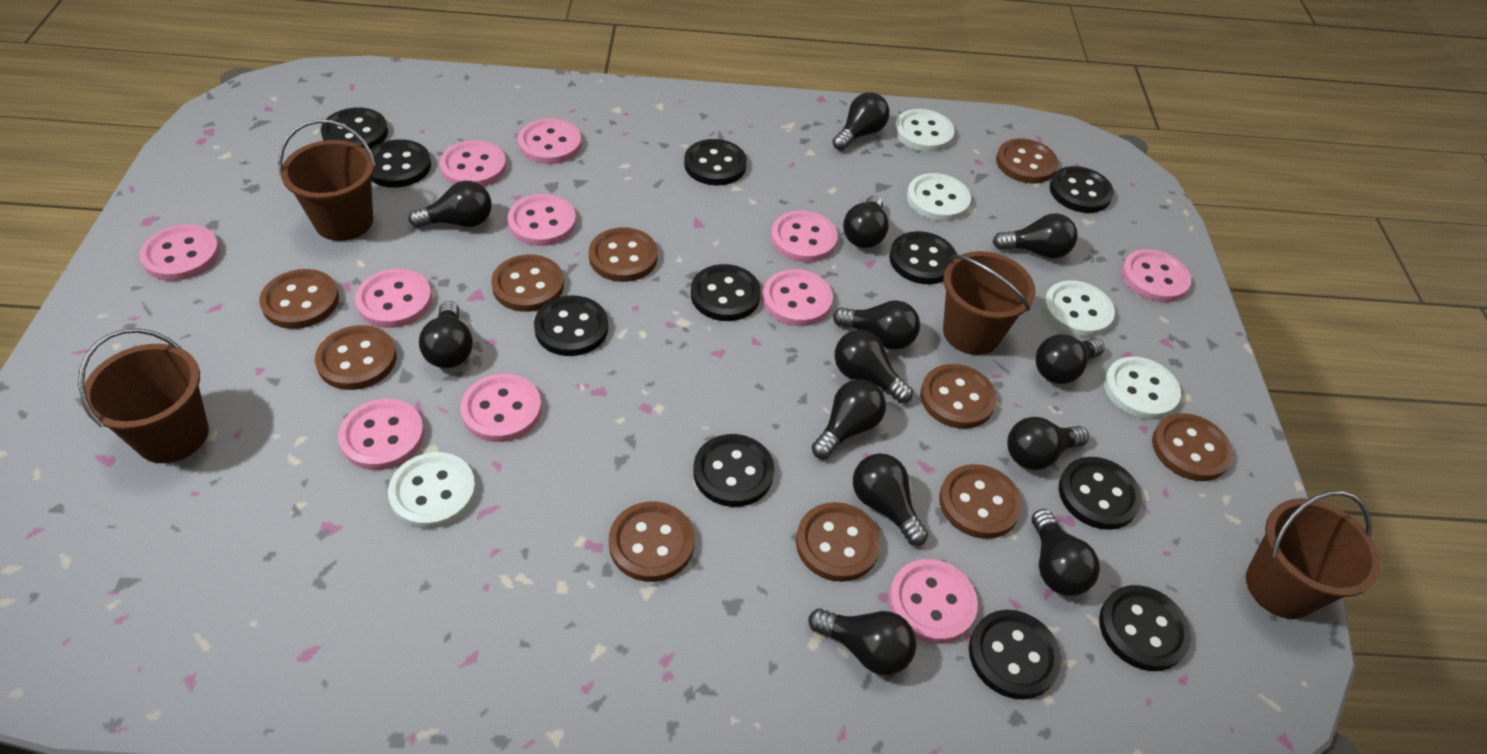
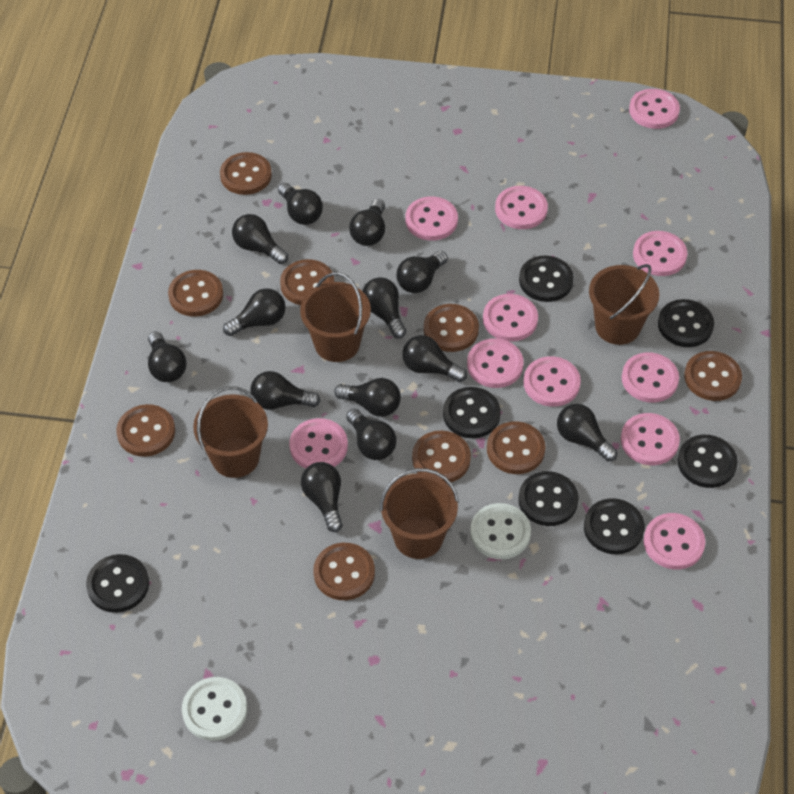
black button: [321,108,388,149] [370,139,431,188] [534,295,608,356] [684,139,747,186] [691,264,761,321] [693,434,774,507] [889,231,957,284] [969,610,1062,700] [1050,166,1114,213] [1059,457,1142,530] [1099,585,1191,671] = 11 -> [86,554,149,613] [443,387,501,438] [518,471,579,526] [519,256,574,302] [584,498,645,554] [658,299,714,347] [678,435,738,488] = 7
brown button: [259,269,339,329] [315,325,397,390] [491,254,564,312] [589,227,658,282] [609,501,694,582] [796,502,881,582] [920,364,997,429] [939,464,1022,539] [996,139,1058,183] [1152,413,1233,481] = 10 -> [116,404,175,457] [168,270,223,317] [220,152,272,195] [280,259,334,305] [313,543,375,600] [412,430,471,483] [424,304,479,352] [487,421,545,474] [684,351,742,401] = 9
white button: [388,452,476,529] [894,109,955,152] [907,173,971,221] [1043,281,1115,337] [1104,357,1181,420] = 5 -> [182,677,247,741] [470,503,531,559] = 2

